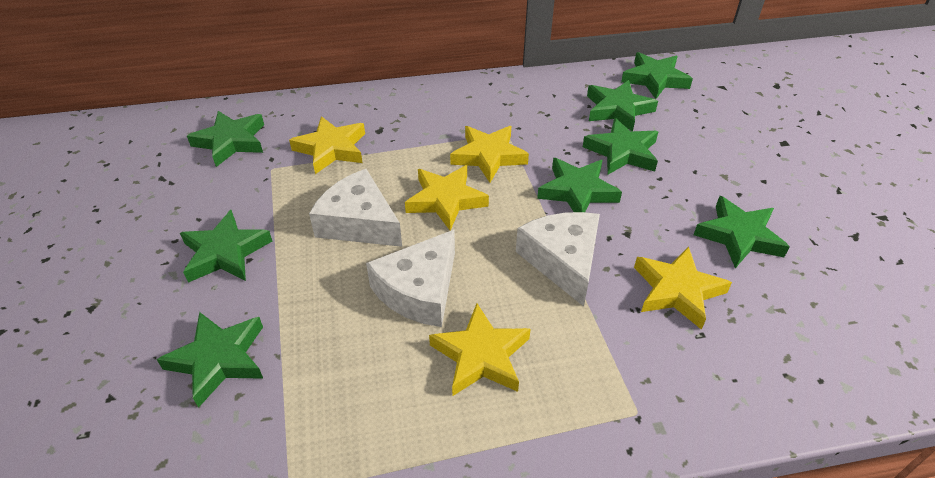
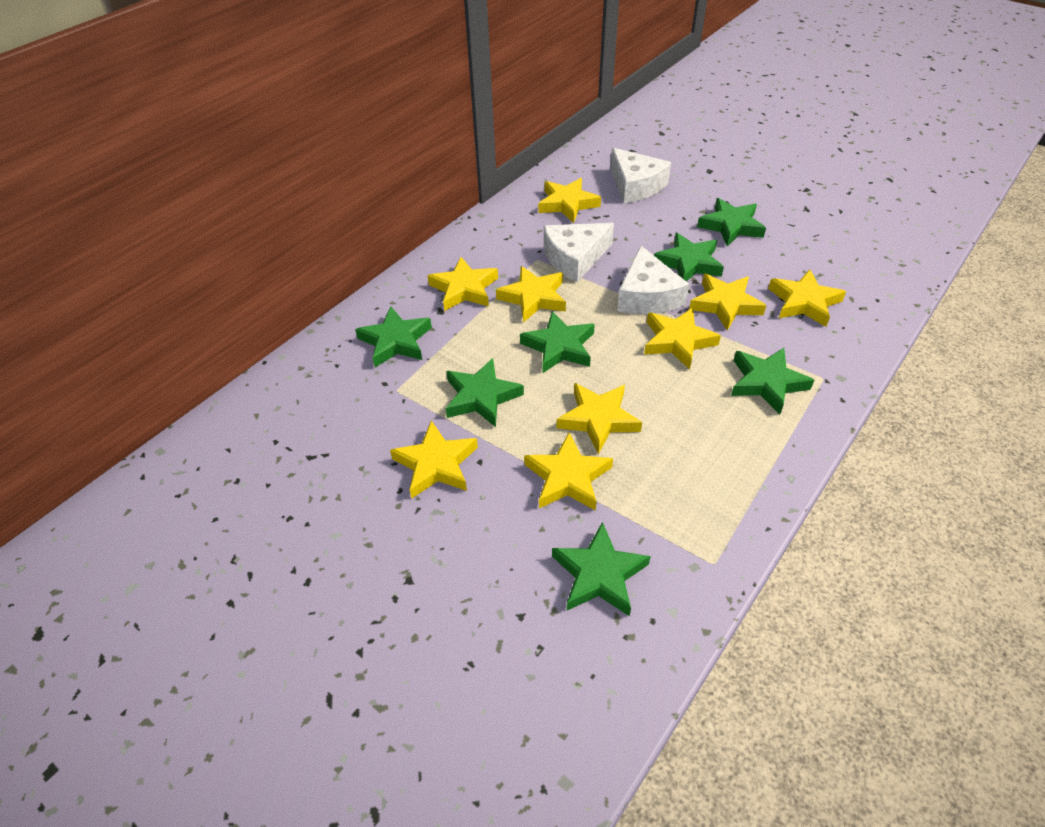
green star: [157,312,263,408] [180,210,272,283] [187,111,264,167] [537,158,622,212] [583,118,658,174] [587,80,658,131] [621,52,693,99] [693,196,790,268] = 8 -> [355,306,432,367] [445,358,524,427] [520,311,595,373] [552,522,651,616] [654,233,724,281] [697,198,766,246] [731,348,814,415] = 7
yellow star: [289,116,365,174] [405,165,489,231] [429,304,531,396] [450,126,529,182] [634,246,732,330] = 5 -> [390,421,478,498] [427,257,498,311] [496,266,566,323] [524,433,613,511] [538,178,601,223] [557,383,642,454] [644,308,721,370] [689,274,767,331] [768,269,846,327] = 9

